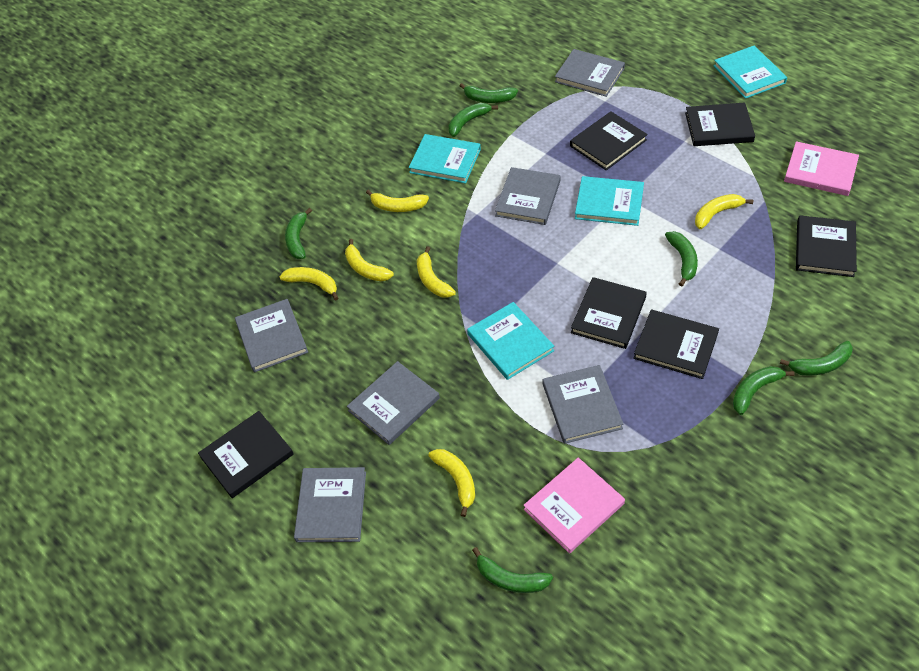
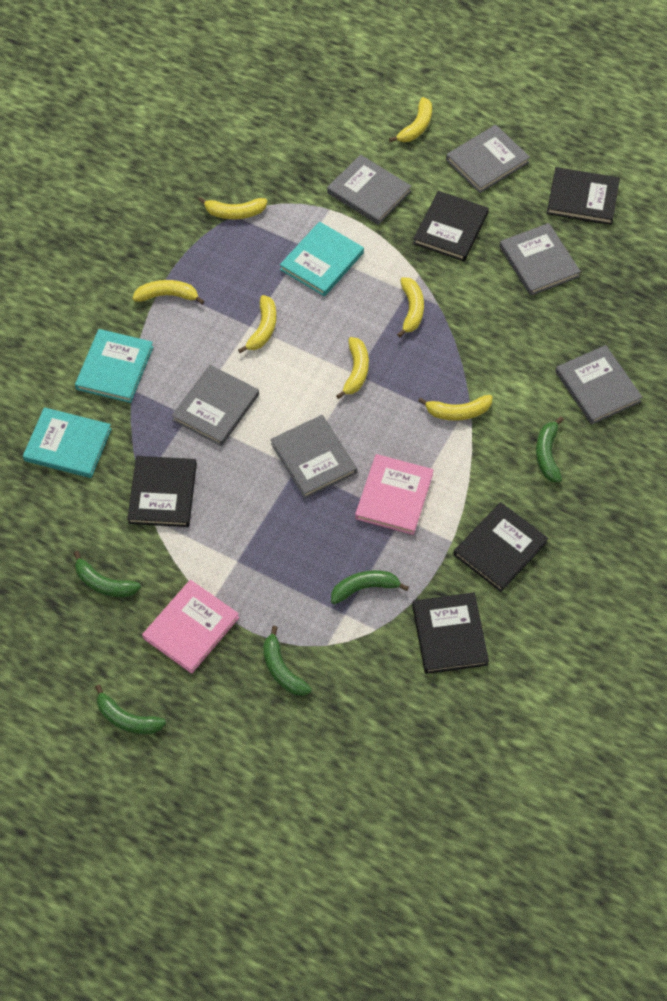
black book: [198,411,294,498] [570,111,648,170] [571,277,647,349] [633,309,719,379] [685,102,755,146] [796,215,857,277] = 6 -> [127,456,197,527] [412,592,489,674] [413,191,489,261] [453,502,548,592] [547,167,620,225] = 5
green banana: [285,208,312,259] [449,103,498,137] [460,83,518,103] [472,547,553,593] [665,231,698,287] [733,366,795,415] [780,341,853,376] = 7 -> [74,551,141,597] [95,685,166,734] [263,626,312,696] [331,570,409,604] [536,417,564,483] = 5
turquoise book: [409,134,481,184] [467,302,554,380] [575,176,644,226] [713,46,787,99] = 4 -> [23,407,112,478] [75,329,153,403] [280,222,364,296] = 3
yellow banana: [279,267,338,301] [345,239,394,281] [366,190,429,212] [417,246,456,298] [428,449,475,517] [695,194,753,229] = 6 -> [133,280,204,304] [198,197,267,219] [238,295,276,353] [336,337,369,399] [389,97,432,142] [397,277,424,338] [418,395,492,421] = 7

